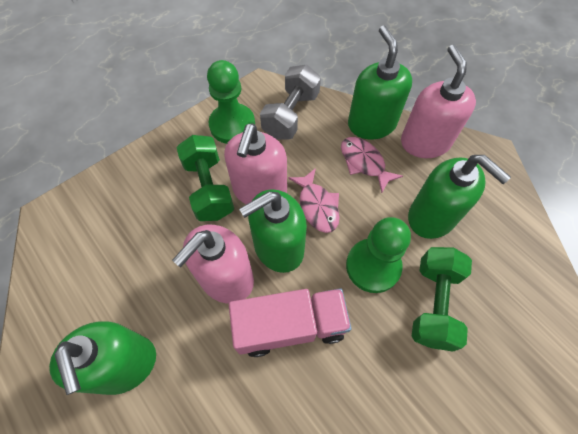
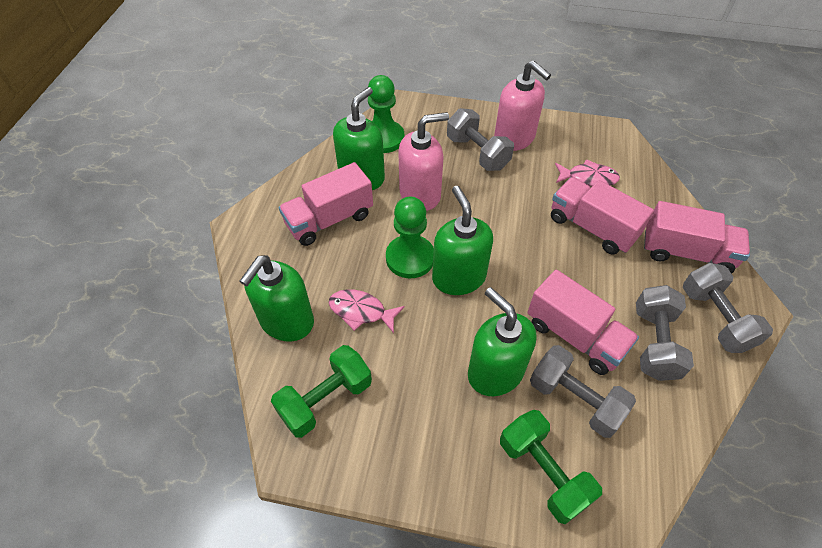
grey dumbbell: [260,65,321,140] = 1 -> [447,108,514,171] [530,345,636,438] [636,285,694,381] [683,263,773,353] = 4
pink soap dispenser: [172,225,254,304] [224,123,287,204] [401,45,476,158] = 3 -> [398,112,449,211] [494,61,551,151] = 2
pink truck: [229,288,352,357] = 1 -> [279,162,373,246] [528,270,639,375] [551,177,654,255] [644,201,750,274] = 4

